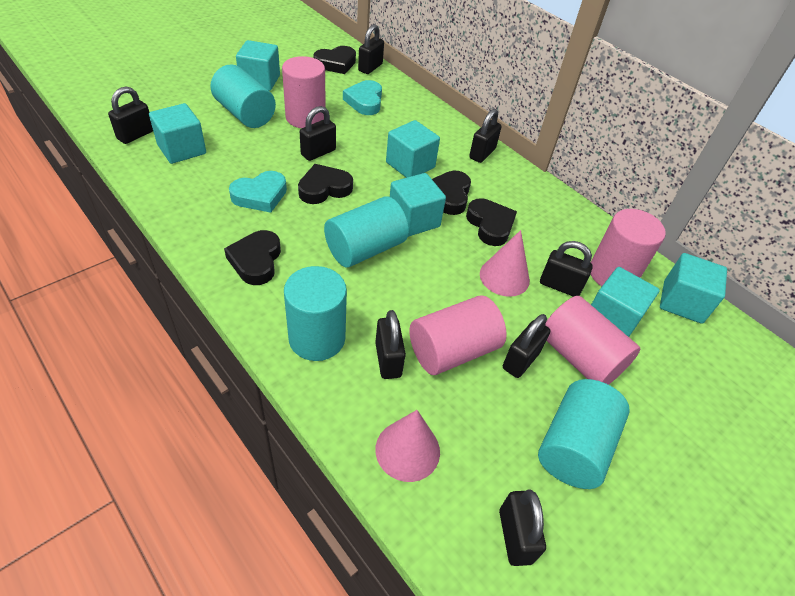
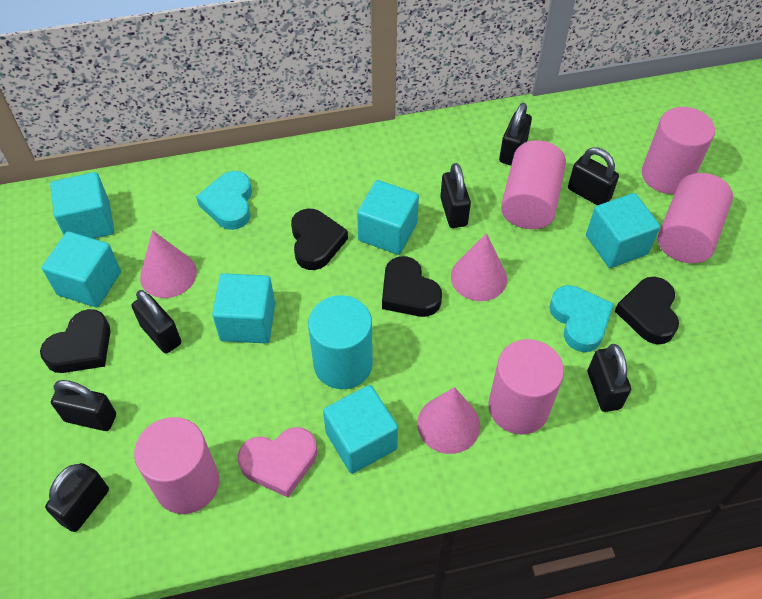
black heart: [224,230,281,285] [298,164,353,204] [313,46,356,74] [432,171,471,215] [466,198,517,246] = 5 -> [40,309,110,373] [291,208,348,270] [382,256,442,317] [615,277,679,344] = 4
black padlock: [108,87,153,144] [300,106,336,161] [358,24,384,74] [375,310,406,379] [469,109,502,163] [499,489,546,566] [503,314,550,378] [540,241,593,297] = 8 -> [45,463,109,532] [51,380,116,431] [132,290,181,354] [440,163,471,228] [499,103,532,165] [568,148,619,205] [588,344,631,412] = 7
pink cone: [375,410,440,482] [480,230,530,297] = 2 -> [140,230,197,298] [417,387,480,454] [451,233,507,301] = 3
pink cylinder: [282,56,326,128] [409,295,507,375] [545,296,640,385] [590,209,666,286] = 4 -> [134,417,219,514] [489,339,564,434] [501,140,566,229] [642,107,715,194] [658,173,733,263] = 5
pink heart: none = 0 -> [238,427,317,498] = 1
turquoise cylinder: [210,64,276,128] [284,266,347,361] [324,196,409,268] [538,379,630,489] = 4 -> [308,295,373,389] = 1

